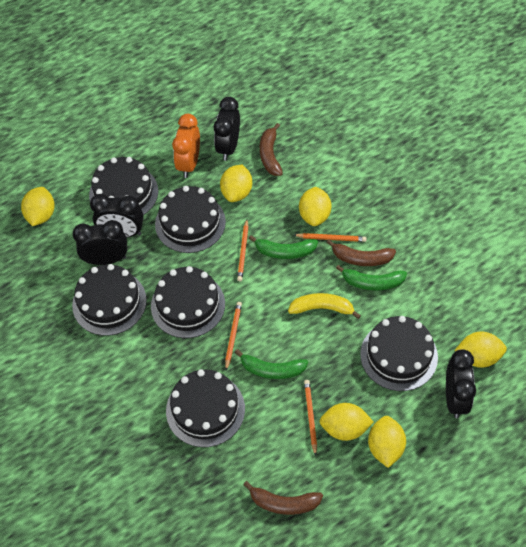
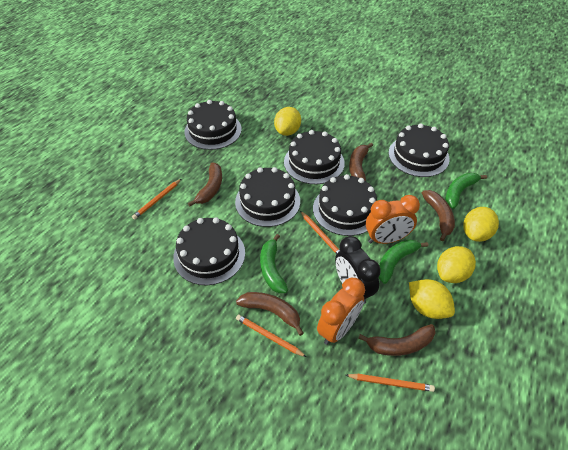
black clock: [73,220,127,265] [90,194,144,238] [214,97,240,161] [446,349,476,418] = 4 -> [335,236,381,304] = 1
brown banana: [243,481,323,515] [260,123,283,176] [327,239,396,266] = 3 -> [188,162,222,207] [236,292,304,336] [349,143,373,181] [358,324,436,356] [422,190,455,241] = 5
orange clock: [172,114,200,178] = 1 -> [317,278,365,345] [366,195,420,244] = 2
yellow banana: [288,293,361,319] = 1 -> none = 0
yellow lemon: [21,187,55,226] [220,165,252,202] [299,187,332,226] [319,403,374,441] [368,416,406,468] [454,331,507,368] = 6 -> [274,107,301,136] [409,279,455,319] [437,246,476,283] [463,207,499,242] = 4

